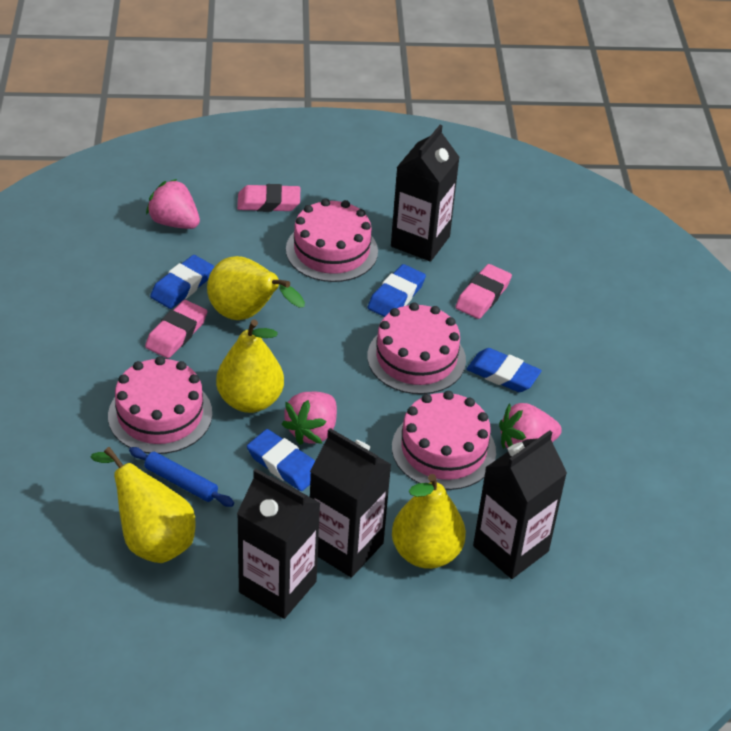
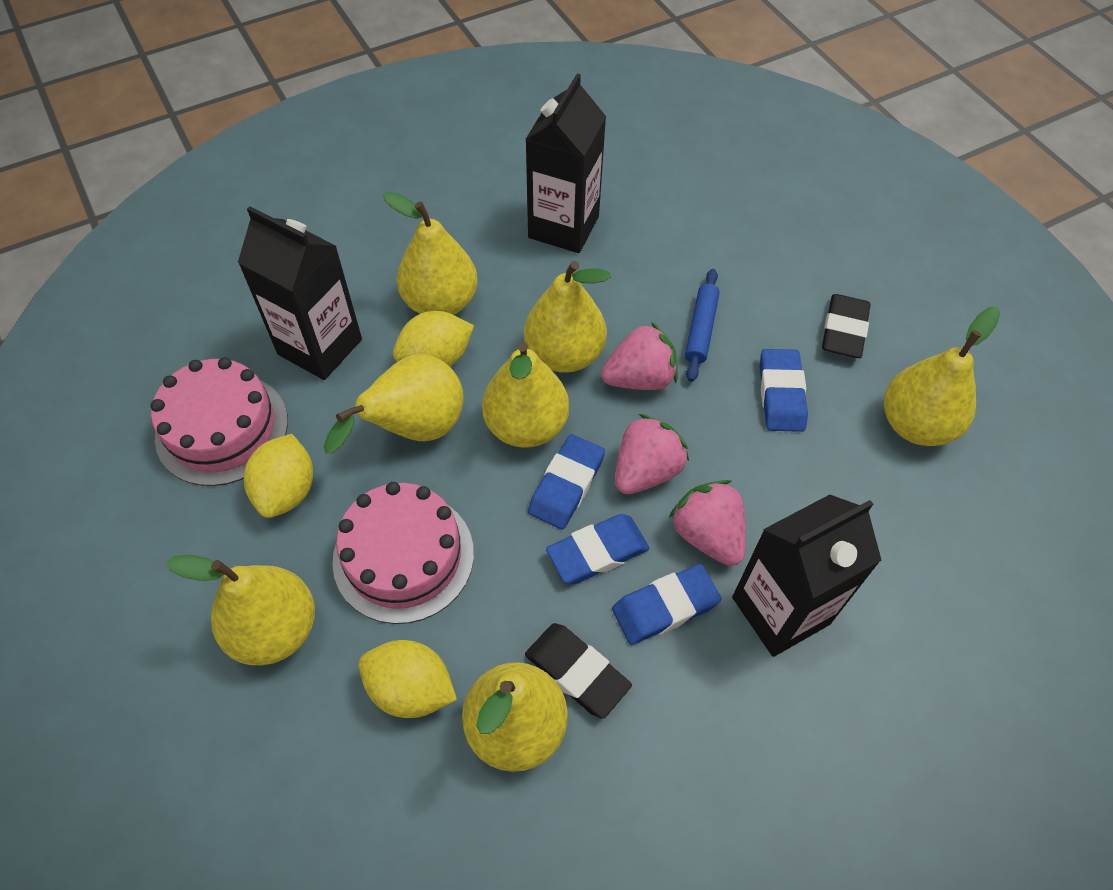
black carton: [237,469,320,619] [310,428,392,577] [391,125,460,262] [473,430,567,579] = 4 -> [238,206,362,380] [525,74,606,253] [732,495,882,657] = 3
black eraser: none = 0 -> [525,623,632,719] [822,294,871,358] = 2
pink cake: [108,356,212,454] [286,199,378,282] [367,302,466,394] [392,391,496,490] = 4 -> [150,357,288,486] [332,482,474,624] = 2
pink eraser: [145,300,208,358] [237,184,300,212] [455,264,512,319] = 3 -> none = 0
yellow lemon: none = 0 -> [244,434,313,518] [358,640,457,718] [393,311,474,367] = 3
yellow pear: [91,447,195,563] [207,256,305,320] [216,319,284,413] [392,474,466,569] = 4 -> [166,555,315,665] [324,354,464,453] [383,192,478,315] [462,662,568,772] [482,342,569,448] [524,261,611,373] [884,307,1000,446] = 7

